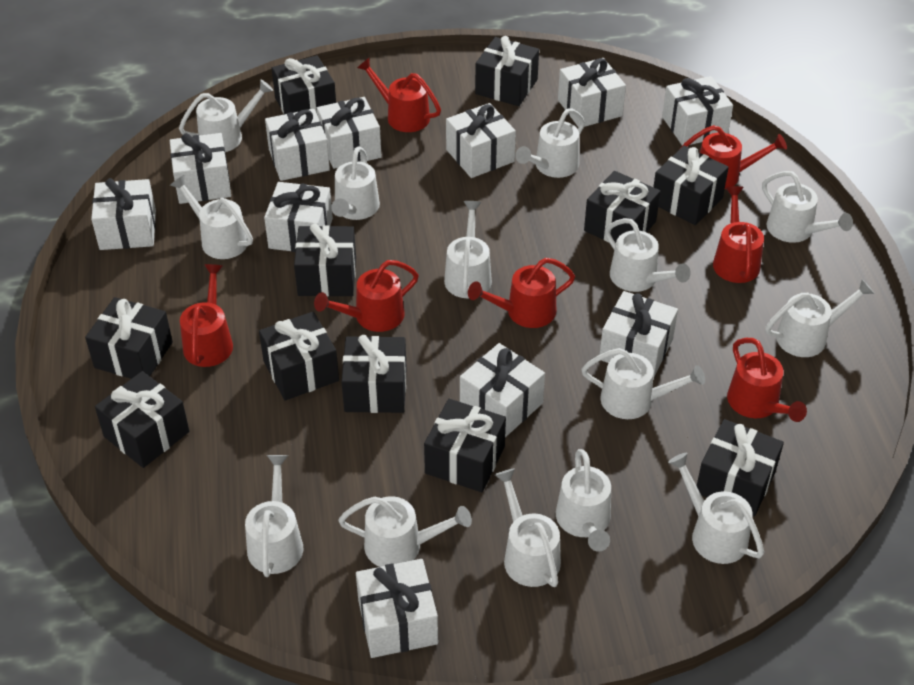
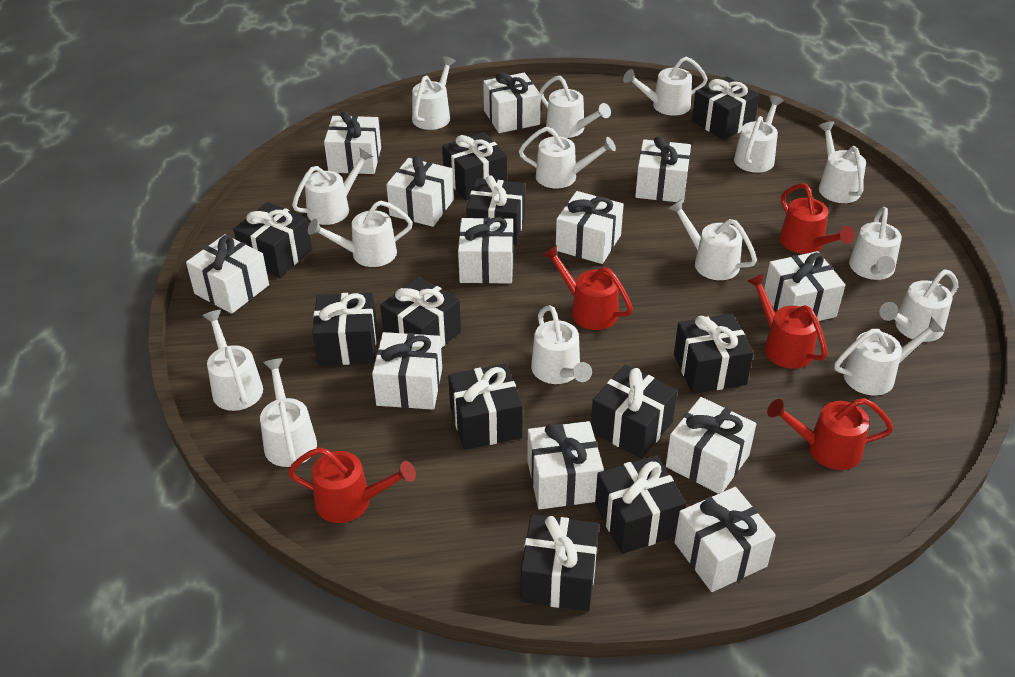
red watering can: [180,264,233,367] [314,260,419,332] [357,58,441,132] [468,258,575,328] [679,125,787,189] [713,186,764,283] [727,338,807,422] = 7 -> [288,447,416,523] [543,245,633,330] [747,273,827,369] [767,398,894,470] [779,183,854,254] = 5
white gift: [91,178,156,250] [170,133,231,204] [264,182,333,252] [265,109,330,181] [317,97,382,169] [356,559,438,658] [446,103,516,178] [460,343,545,437] [558,58,626,128] [600,291,678,378] [662,76,733,145] = 11 -> [186,234,269,314] [324,111,381,174] [372,332,442,410] [386,156,454,227] [458,217,513,284] [483,72,541,133] [527,421,604,510] [556,191,624,264] [635,136,691,203] [666,397,756,494] [675,487,776,592] [764,251,845,321] = 12
white watering can: [170,175,253,259] [179,80,273,152] [245,455,303,577] [331,146,380,220] [338,496,472,567] [444,201,492,298] [494,468,561,587] [515,109,585,178] [556,449,611,552] [581,348,705,419] [605,218,691,292] [668,453,764,564] [762,171,853,243] [765,279,875,357] = 14 -> [202,310,263,411] [260,358,317,467] [292,148,373,225] [308,201,413,267] [412,56,456,130] [519,127,616,188] [531,305,592,384] [539,76,611,138] [623,57,708,116] [668,199,757,280] [734,95,784,173] [819,121,866,203] [835,317,945,395] [849,207,902,280] [879,270,958,342] = 15

